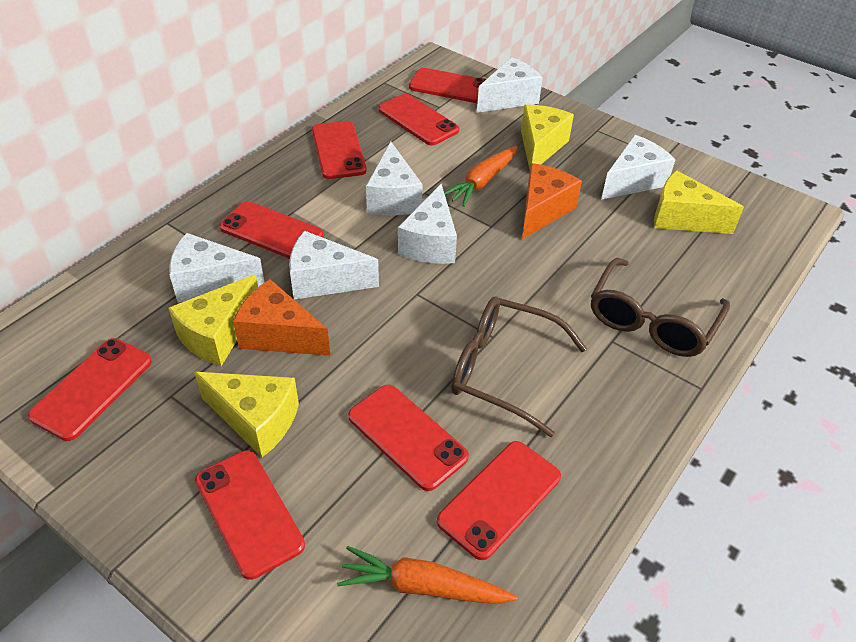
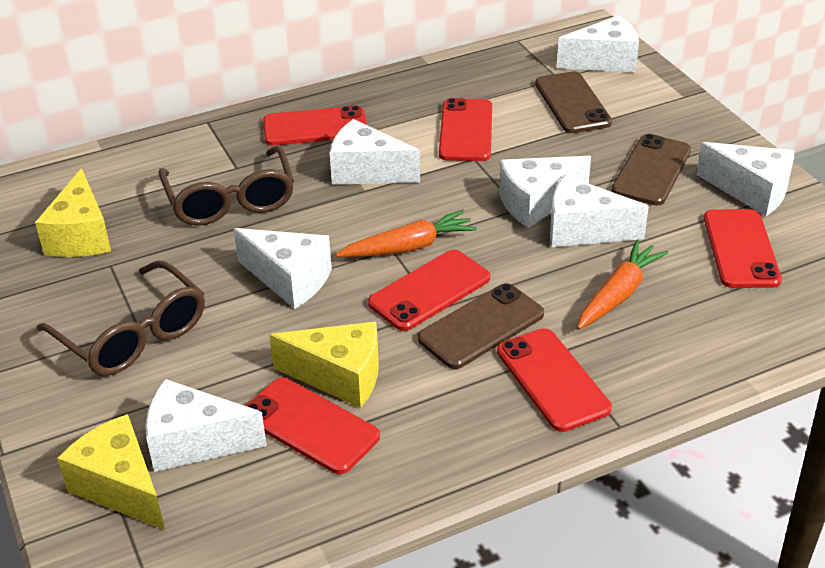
brown phone: none = 0 -> [418,283,544,369] [535,71,612,133] [612,134,691,205] = 3
orange cheese: [233,279,330,356] [522,163,582,239] = 2 -> none = 0
red phone: [28,338,152,441] [195,450,305,580] [219,201,323,259] [312,121,367,179] [348,384,469,491] [378,94,459,146] [409,68,486,103] [437,441,561,560] = 8 -> [245,378,380,474] [263,105,367,146] [368,250,490,331] [439,98,492,161] [497,328,612,432] [704,209,782,288] = 6
white cheese: [169,233,265,303] [289,231,379,300] [366,142,423,216] [398,184,457,264] [477,57,543,113] [601,135,675,200] = 6 -> [145,379,267,472] [234,228,332,309] [329,119,420,185] [499,156,591,228] [550,175,649,247] [557,15,639,73] [696,142,794,216] = 7
yellow cheese: [168,275,258,366] [194,372,299,457] [521,105,574,170] [654,170,744,234] = 4 -> [35,168,111,257] [57,414,165,530] [269,322,379,408] = 3

